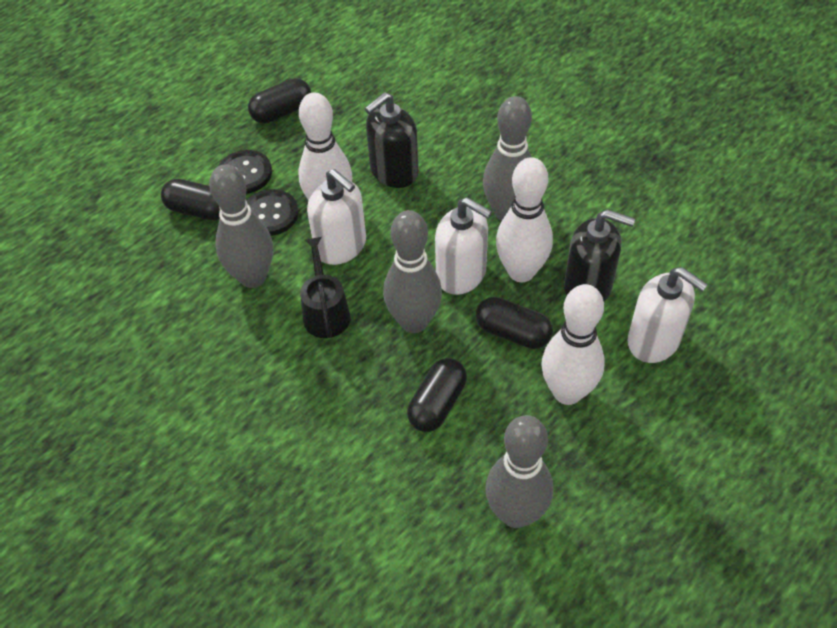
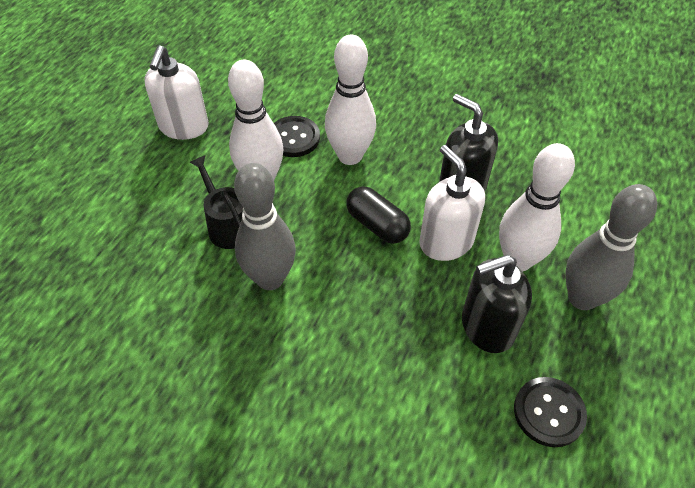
black capsule: [161,179,220,220] [248,78,311,123] [407,358,467,432] [476,297,553,349] = 4 -> [346,186,411,244] = 1
grey bowling pin: [209,164,273,288] [383,210,442,333] [483,96,532,221] [485,415,553,528] = 4 -> [234,163,296,290] [565,184,657,310] = 2
white soap dispenser: [307,169,366,265] [435,197,492,295] [628,267,708,363] = 3 -> [144,45,209,140] [419,145,485,261] = 2

